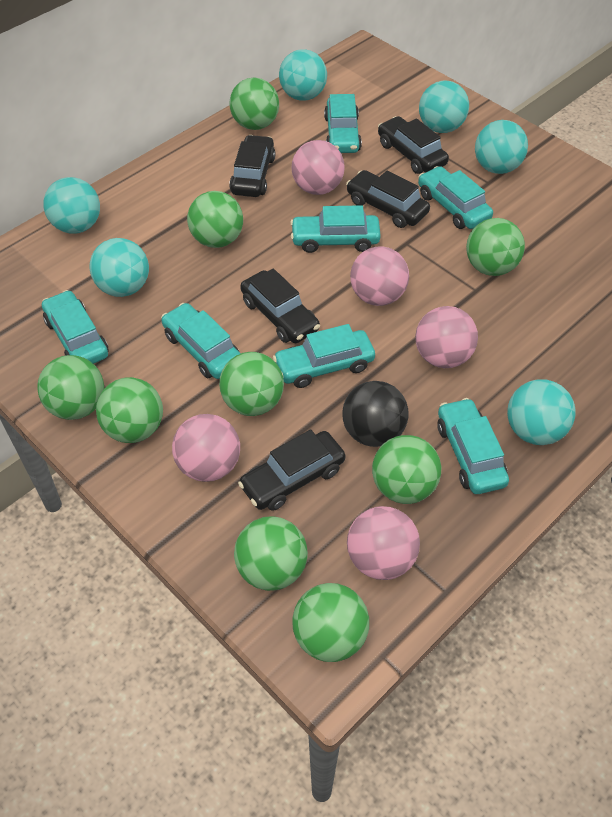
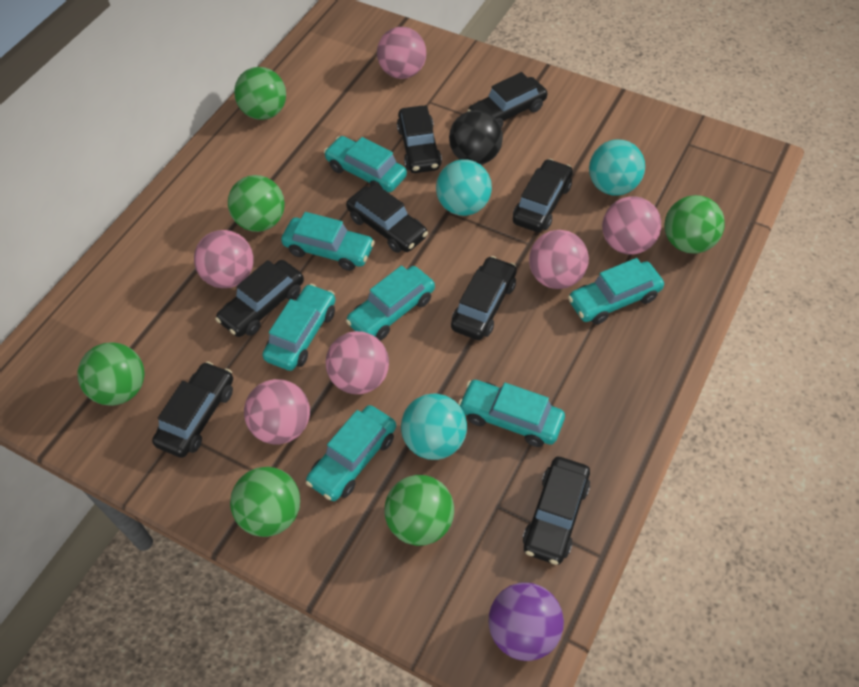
black car: [229,135,275,197] [238,429,345,511] [240,268,320,343] [346,170,430,228] [378,116,449,174] = 5 -> [152,361,233,458] [215,260,304,337] [346,184,428,253] [397,105,442,173] [451,256,517,340] [467,72,547,128] [513,159,573,232] [523,457,590,565] = 8
green ball: [38,355,104,420] [96,377,163,443] [187,191,243,248] [219,352,284,416] [229,77,279,130] [234,516,308,591] [292,583,369,662] [372,435,441,504] [466,218,525,276] = 9 -> [77,342,144,406] [228,175,285,232] [230,467,300,537] [234,67,286,120] [385,475,454,546] [665,195,725,254] = 6
pink ball: [172,414,240,482] [291,140,345,195] [347,506,420,580] [350,246,409,306] [415,306,478,368] = 5 -> [194,230,254,288] [244,379,310,444] [326,331,389,394] [377,27,427,79] [529,230,589,289] [602,197,661,255] = 6
purple ball: none = 0 -> [489,582,564,661] = 1
turquoise ball: [43,177,100,234] [90,238,149,297] [279,49,327,101] [419,81,469,133] [475,120,528,174] [507,379,576,445] = 6 -> [401,393,467,460] [436,159,492,216] [589,139,645,196] = 3

